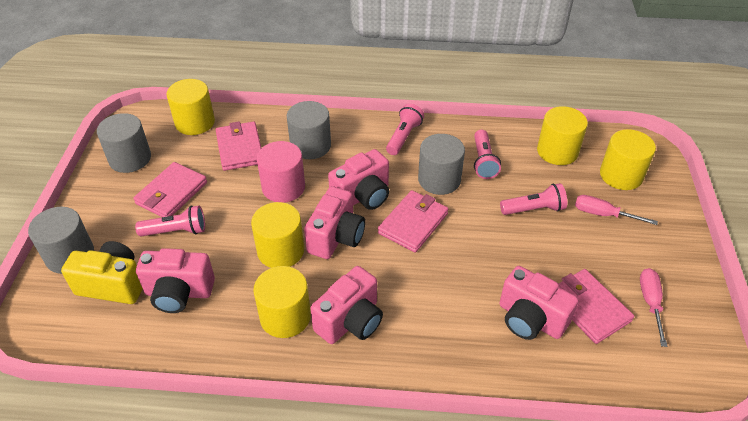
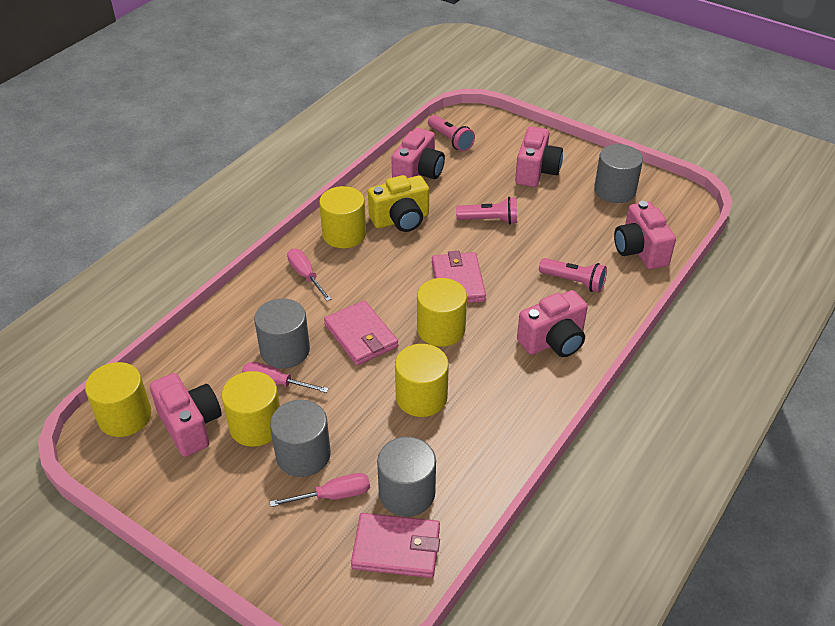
pink cylinder: [257,141,305,203] = 1 -> none = 0
pink flashlight: [135,206,205,236] [386,104,424,155] [474,130,501,179] [500,183,567,215] = 4 -> [428,115,475,152] [456,197,517,224] [539,258,607,293] = 3
pink screwdriver: [575,195,658,225] [640,268,668,347] = 2 -> [242,362,329,393] [269,473,370,507] [287,249,332,301] = 3
pink wallet: [133,162,207,217] [216,121,261,171] [378,190,448,253] [559,269,634,344] = 4 -> [324,300,398,366] [351,513,440,578] [432,251,486,303] = 3

